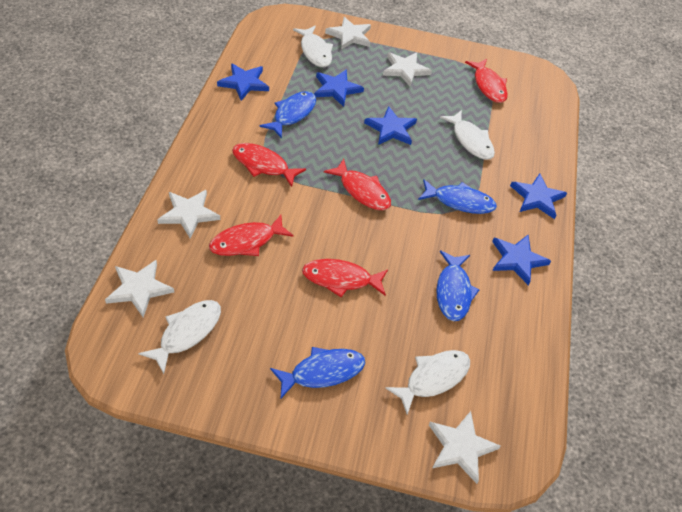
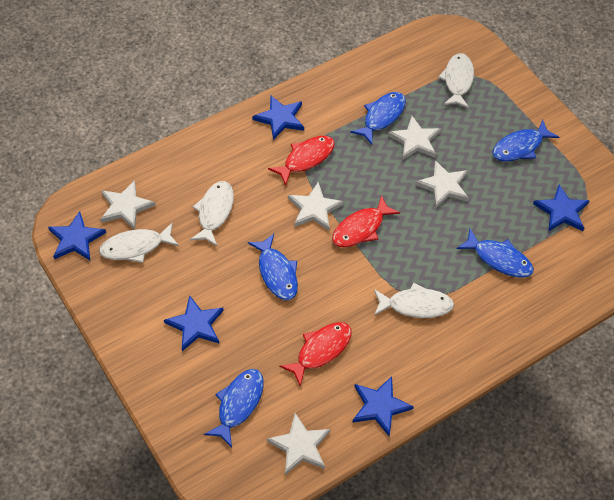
blue fish: [260,91,316,138] [270,347,365,400] [418,179,497,214] [436,251,479,321] = 4 -> [204,369,264,448] [248,234,298,300] [350,92,406,145] [457,229,534,278] [492,120,559,162] = 5
red fish: [209,215,294,256] [232,143,306,187] [302,259,388,297] [324,159,391,210] [465,59,508,103] = 5 -> [268,136,334,186] [279,322,352,387] [332,195,400,247] = 3

